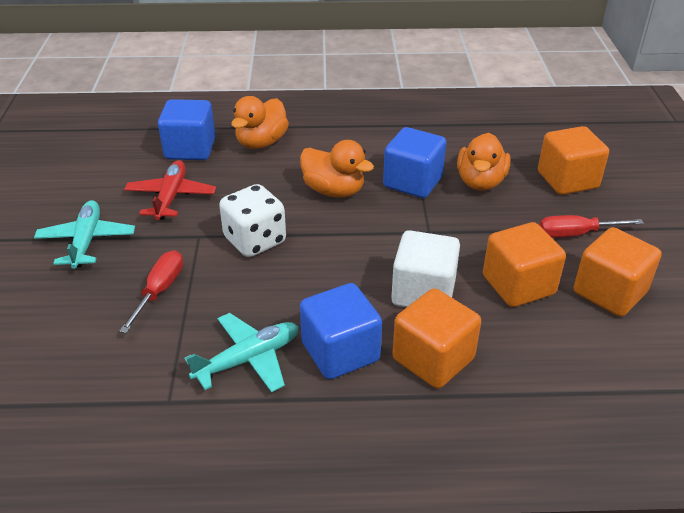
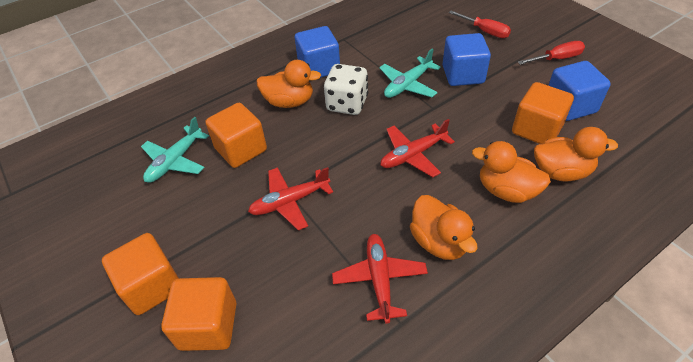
orange duck: [231,96,289,149] [300,140,374,197] [457,133,511,190] = 3 -> [256,60,321,108] [410,195,477,260] [472,141,551,203] [534,127,618,181] = 4
red plane: [124,160,216,220] = 1 -> [248,167,333,230] [332,234,428,324] [381,119,455,177] = 3
white cube: [391,230,460,308] = 1 -> none = 0

